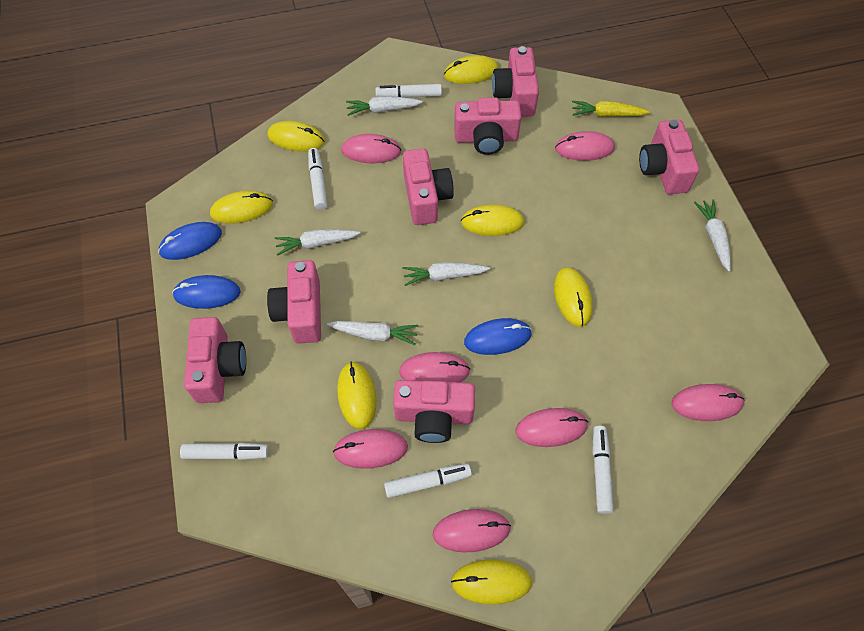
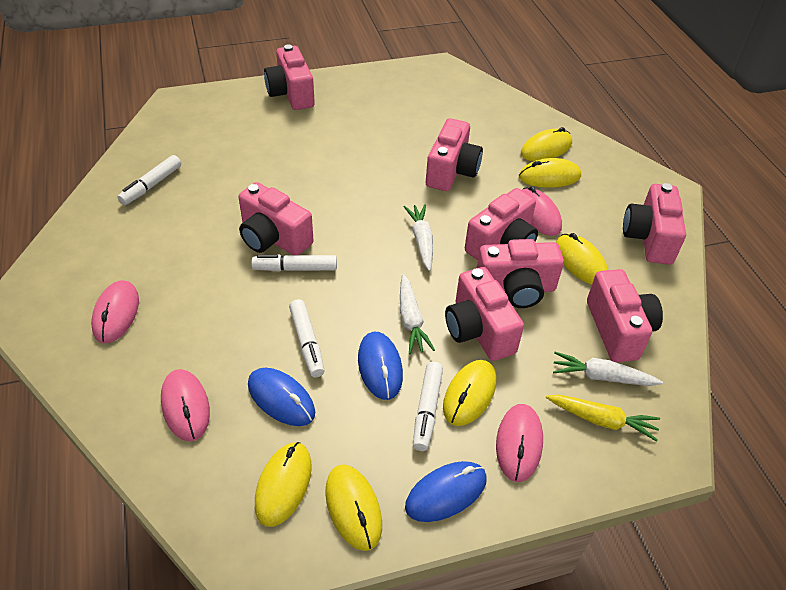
pink camera: [184,317,246,403] [267,260,321,344] [393,380,475,443] [403,148,454,225] [454,98,522,155] [492,46,539,117] [639,120,699,194] = 7 -> [238,182,314,255] [264,44,315,110] [426,118,483,191] [445,267,524,361] [465,188,538,260] [477,239,564,308] [587,269,663,362] [623,183,686,265] = 8
pink mouse: [333,429,408,469] [341,134,401,163] [399,352,470,382] [433,509,511,553] [515,408,588,447] [555,131,615,161] [672,384,745,421] = 7 -> [91,280,139,343] [161,369,210,441] [496,404,543,482] [522,186,562,236] = 4
white carrot: [275,229,361,255] [327,321,418,345] [346,96,423,116] [402,262,490,286] [694,199,731,272] = 5 -> [400,274,435,354] [404,204,433,271] [553,352,663,386] = 3
white marker: [180,442,269,460] [308,148,327,210] [375,84,442,98] [384,463,472,498] [593,426,614,514] = 5 -> [117,155,181,205] [251,254,337,272] [289,299,325,378] [413,362,443,451] = 4
yellow mouse: [210,191,273,224] [268,121,325,151] [337,362,376,429] [444,55,499,84] [451,559,532,605] [461,205,525,236] [554,267,593,327] = 7 -> [255,442,312,527] [325,465,382,551] [443,360,496,426] [519,158,581,188] [521,127,572,161] [556,233,608,285] = 6

